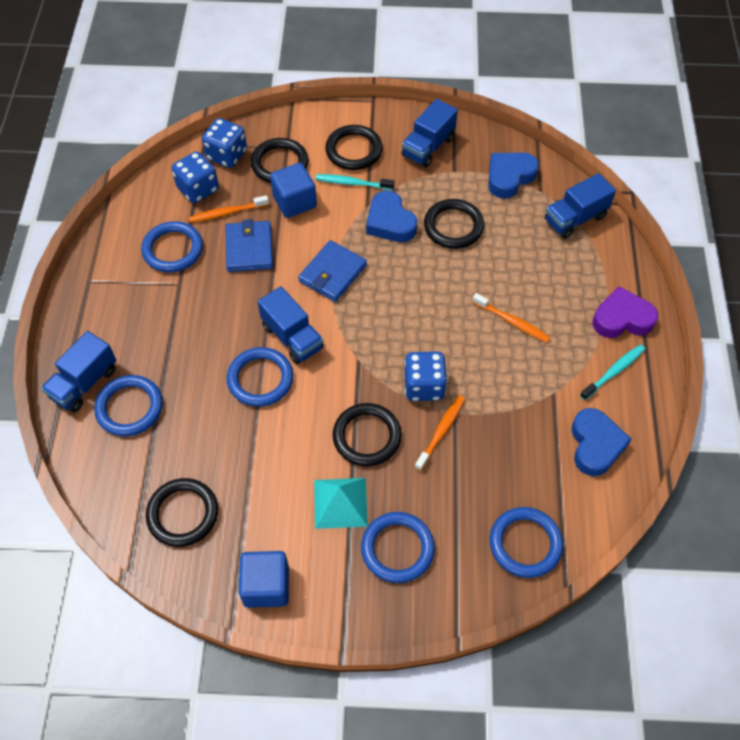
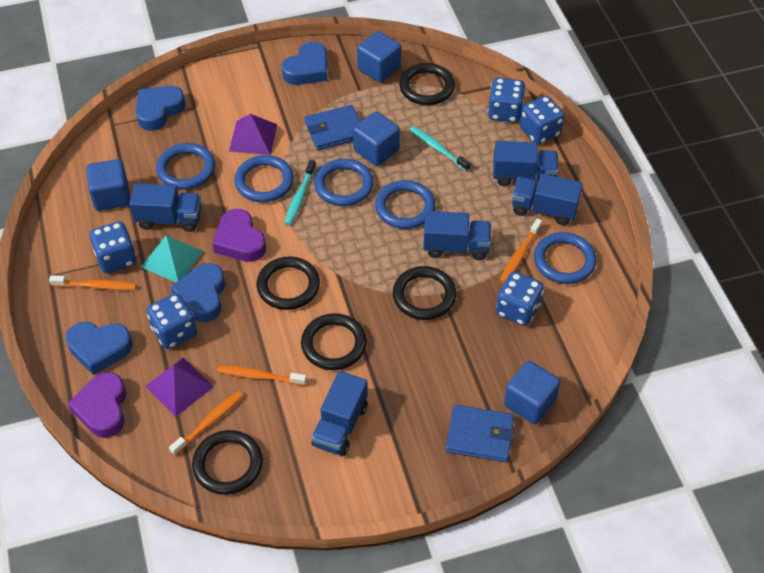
blue cube: [239,551,289,608] [270,163,317,218] = 2 -> [86,159,130,211] [353,111,400,166] [357,31,401,83] [504,361,561,425] = 4
blue dice: [172,151,219,203] [202,118,247,168] [404,352,447,401] = 3 -> [90,221,137,273] [147,293,197,349] [488,78,526,123] [496,271,544,326] [520,96,565,145] = 5
blue heart: [366,191,417,242] [488,152,539,199] [571,408,632,476] = 3 -> [66,322,132,375] [136,86,185,131] [171,263,225,322] [282,42,328,85] = 4
blue truck: [41,331,116,412] [258,286,324,364] [402,99,458,168] [545,173,616,239] = 4 -> [129,183,201,232] [311,371,368,456] [423,211,491,260] [493,141,559,186] [512,174,583,225] = 5
orange toothbrush: [189,195,269,223] [415,395,465,471] [472,293,551,343] = 3 -> [49,275,136,290] [169,391,244,455] [217,366,307,385] [500,218,542,283] = 4
purple heart: [593,286,658,338] = 1 -> [68,372,126,438] [212,209,266,262] = 2
purple pyramid: none = 0 -> [145,358,214,417] [229,114,278,155] = 2

